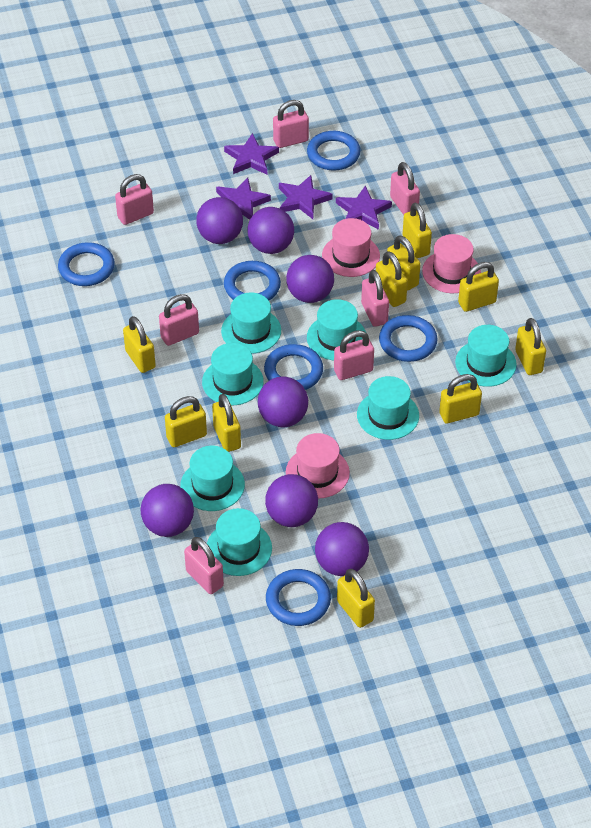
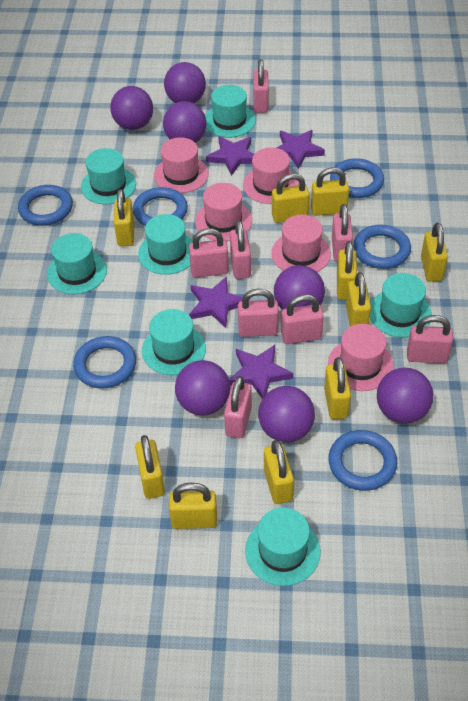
pink hat: [286,433,350,499] [322,218,380,277] [422,234,481,293] = 3 -> [154,137,209,193] [195,183,252,241] [243,148,299,204] [271,215,331,272] [328,324,394,391] = 5
pink padlock: [115,174,154,225] [159,294,199,346] [184,537,224,594] [273,100,309,148] [334,330,374,380] [361,270,389,327] [390,162,420,215] = 7 -> [189,228,229,277] [224,376,252,438] [230,220,251,279] [238,289,279,337] [253,59,269,113] [281,294,324,344] [332,204,353,262] [407,315,453,364] = 8

